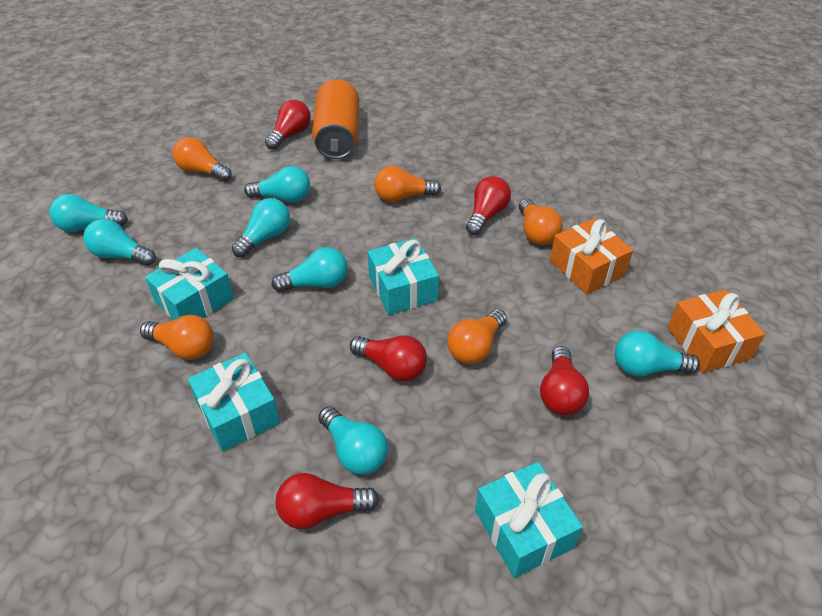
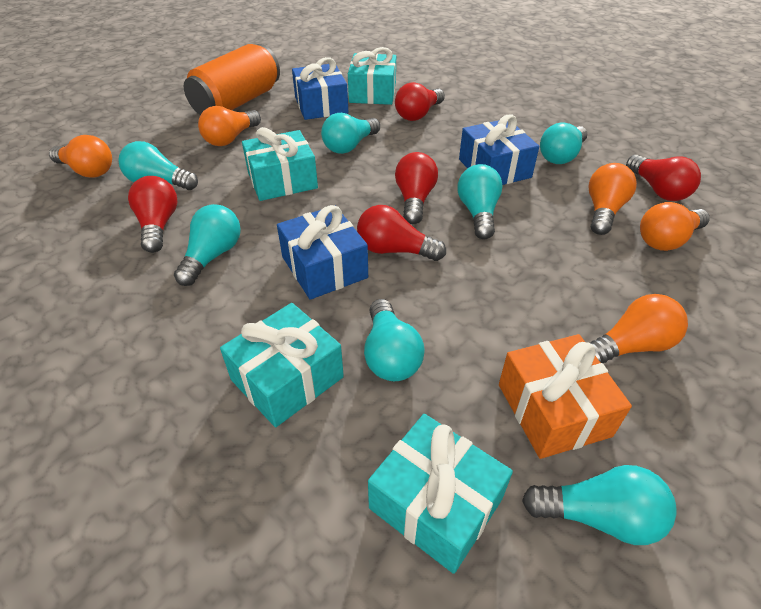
blue gift: none = 0 -> [277,205,368,300] [292,57,349,120] [459,114,539,185] = 3
orange gift: [550,218,633,294] [668,290,765,373] = 2 -> [499,334,632,459] = 1

